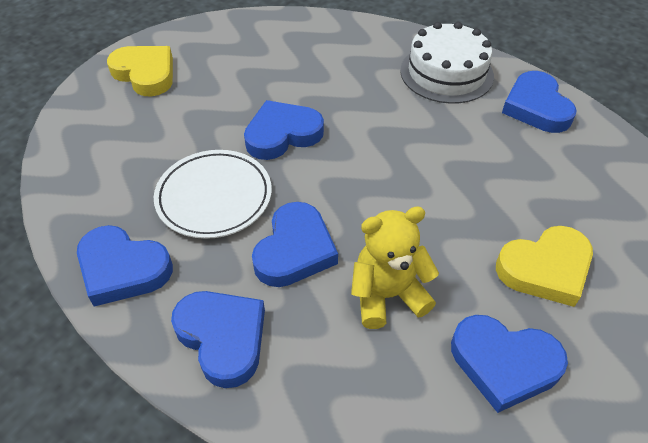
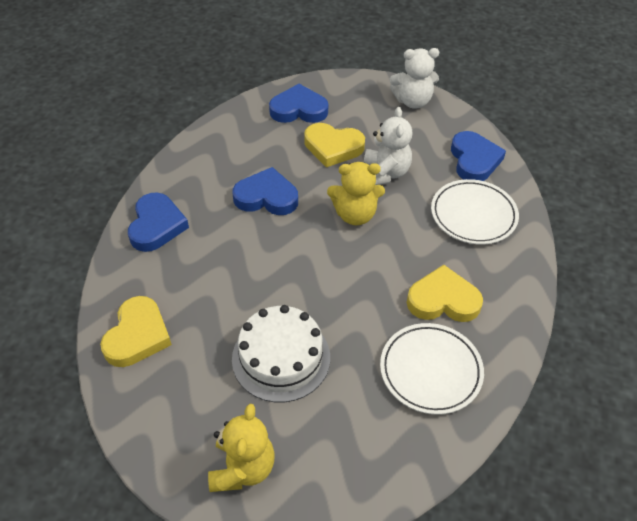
blue heart: [77,225,173,306] [171,291,265,388] [244,100,324,160] [252,202,338,287] [451,315,568,413] [502,71,577,133] = 6 -> [128,192,189,252] [232,167,298,215] [269,84,328,123] [451,131,506,181] = 4
white plate: [154,150,272,239] = 1 -> [380,323,484,415] [431,179,519,245] = 2
white teddy bear: none = 0 -> [364,107,413,185] [390,48,439,109] = 2
yellow heart: [107,46,173,96] [496,226,593,307] = 2 -> [100,296,172,367] [304,123,365,167] [407,265,483,322] = 3
yellow teddy bear: [351,206,439,329] = 1 -> [208,404,275,492] [327,162,385,225] = 2

